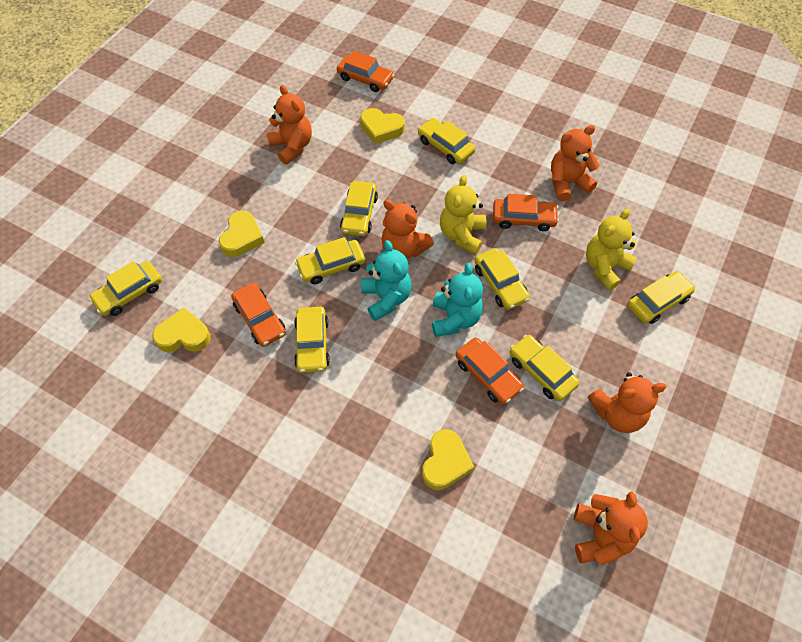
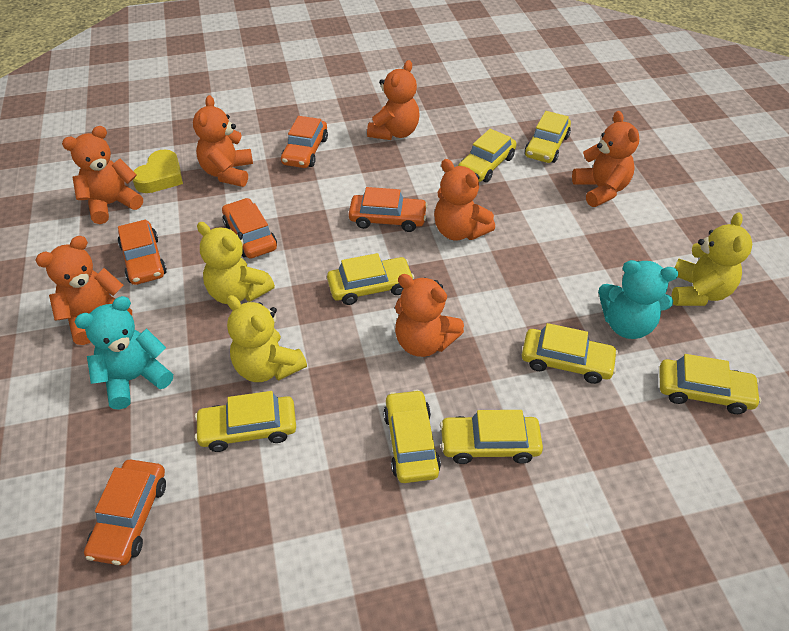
orange car: [231,283,286,347] [337,51,394,92] [456,338,524,404] [493,194,559,231] = 4 -> [84,459,166,566] [118,219,167,285] [222,198,277,259] [281,116,328,168] [349,187,428,232] = 5
orange teddy bear: [267,85,312,165] [381,200,434,259] [551,125,600,201] [574,491,648,565] [588,372,666,433] = 5 -> [35,236,132,345] [62,126,143,224] [193,95,253,187] [367,60,419,140] [395,274,464,357] [434,159,495,241] [572,111,639,207] = 7
yellow heart: [152,308,211,352] [219,211,265,257] [360,108,405,144] [422,429,474,490] = 4 -> [133,149,183,193] = 1
yellow teddy bear: [440,175,486,254] [586,209,637,290] = 2 -> [197,222,275,304] [227,295,307,382] [672,212,752,306] = 3

